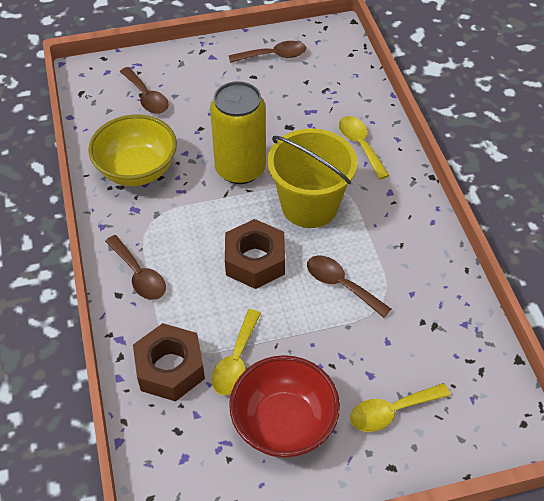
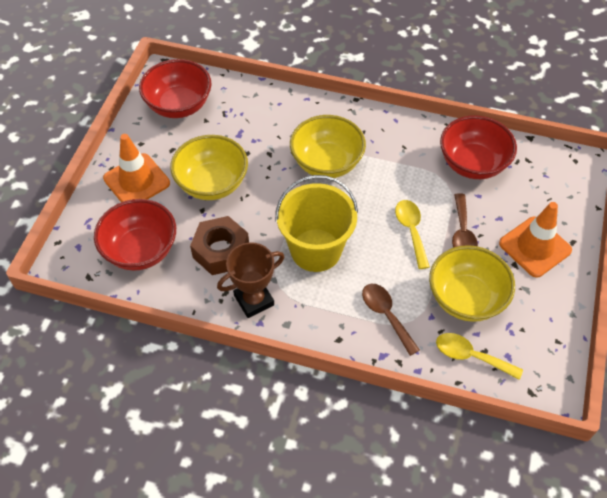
brown nut: [133,323,205,401] [225,219,285,289] = 2 -> [190,216,249,275] = 1
brown spoon: [105,235,166,300] [120,67,169,114] [229,41,306,63] [307,255,391,318] = 4 -> [362,284,420,356] [452,193,478,248] = 2
brown trophy: none = 0 -> [217,242,284,318] = 1
orange traffic cone: none = 0 -> [103,134,170,202] [499,202,572,277] = 2
red bowl: [229,355,340,458] = 1 -> [94,199,176,270] [139,59,212,118] [440,115,517,179] = 3
yellow bowl: [88,115,177,186] = 1 -> [170,135,248,200] [290,115,366,178] [429,245,515,322] = 3
yellow can: [210,81,266,184] = 1 -> none = 0
yellow spoon: [212,309,261,395] [339,116,390,180] [350,383,451,432] = 3 -> [395,200,430,269] [436,333,523,380] = 2

